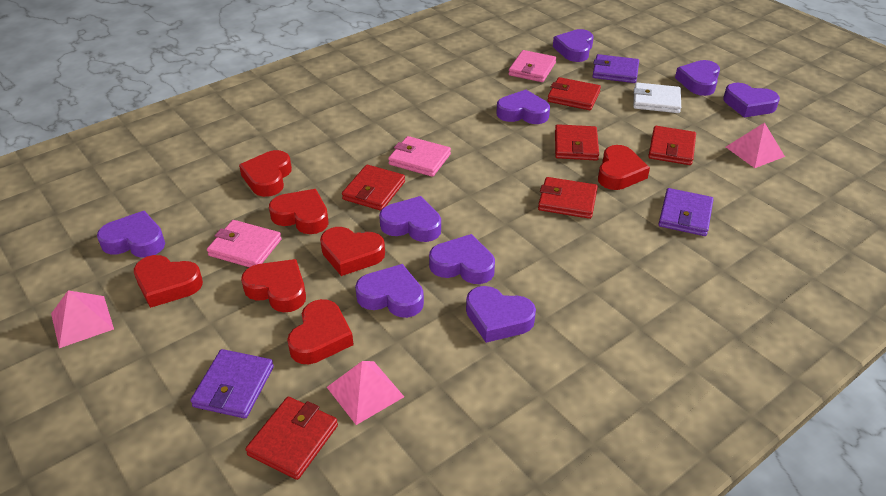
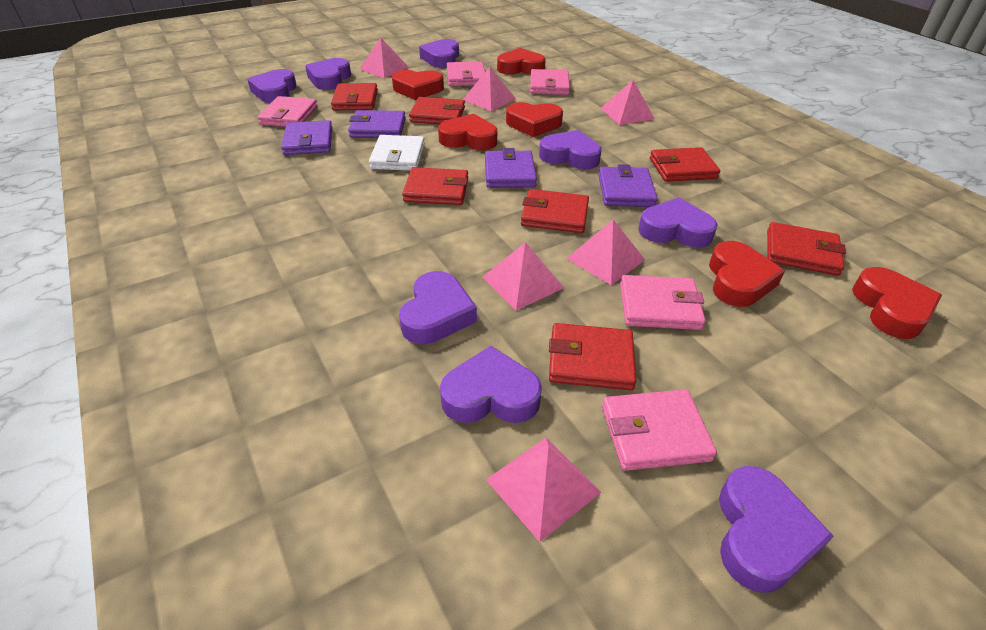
pink pyramid: [51,290,114,348] [327,361,404,425] [726,122,785,168] = 3 -> [359,37,409,78] [463,66,516,111] [482,242,564,310] [486,438,601,542] [566,220,645,285] [601,80,654,125] = 6
pink wallet: [207,220,282,267] [388,136,451,177] [509,50,556,82] = 3 -> [257,96,317,127] [447,61,485,86] [530,69,570,95] [602,389,717,471] [620,275,706,330] = 5
purple heart: [97,211,165,258] [355,264,424,318] [379,196,441,242] [429,234,495,284] [466,286,536,343] [496,90,550,124] [553,29,594,62] [675,60,720,96] [723,83,780,118] = 9 -> [247,69,297,103] [305,58,351,90] [399,271,477,344] [419,39,459,68] [440,346,542,423] [539,130,601,170] [638,198,718,248] [719,466,834,593] = 8
purple wallet: [190,349,274,418] [592,54,639,83] [659,188,713,236] = 3 -> [281,120,332,155] [348,110,406,138] [485,148,537,188] [598,164,658,207] = 4
red heart: [134,255,203,308] [239,150,292,197] [241,259,306,312] [269,189,329,234] [287,299,354,364] [320,227,385,276] [598,145,650,190] = 7 -> [392,70,444,100] [438,114,497,150] [497,48,546,75] [506,102,563,137] [709,241,785,307] [852,267,942,339] = 6
red wallet: [245,397,338,480] [342,165,405,211] [538,177,598,219] [547,77,601,110] [555,124,599,161] [648,126,696,165] = 6 -> [331,83,378,110] [402,167,468,205] [409,97,465,124] [521,189,589,233] [549,323,636,390] [650,147,720,182] [767,222,846,276] = 7

